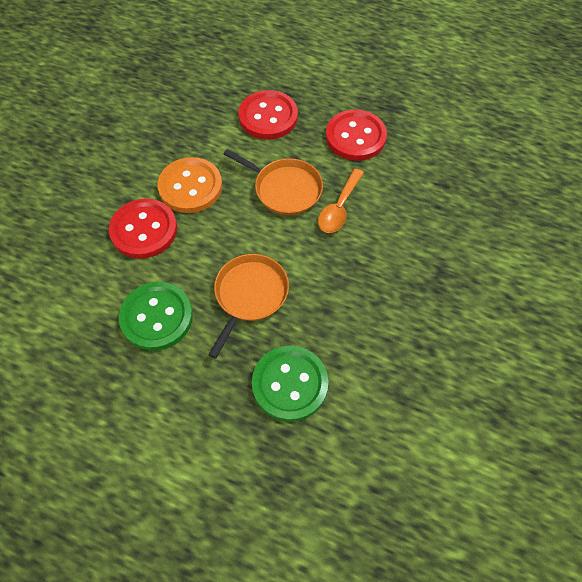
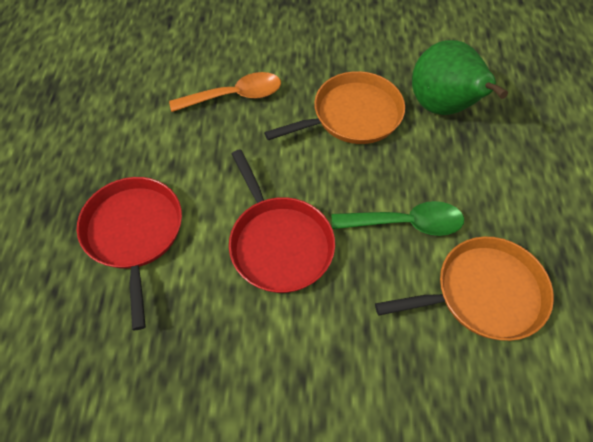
green button: [119,282,193,351] [252,346,328,422] = 2 -> none = 0
green pear: none = 0 -> [412,40,508,115] = 1
green spoon: none = 0 -> [332,201,464,236] = 1
orange button: [157,157,222,213] = 1 -> none = 0
red button: [109,199,177,259] [239,90,298,139] [326,110,387,161] = 3 -> none = 0
red pan: none = 0 -> [77,177,182,330] [229,149,335,293] = 2

